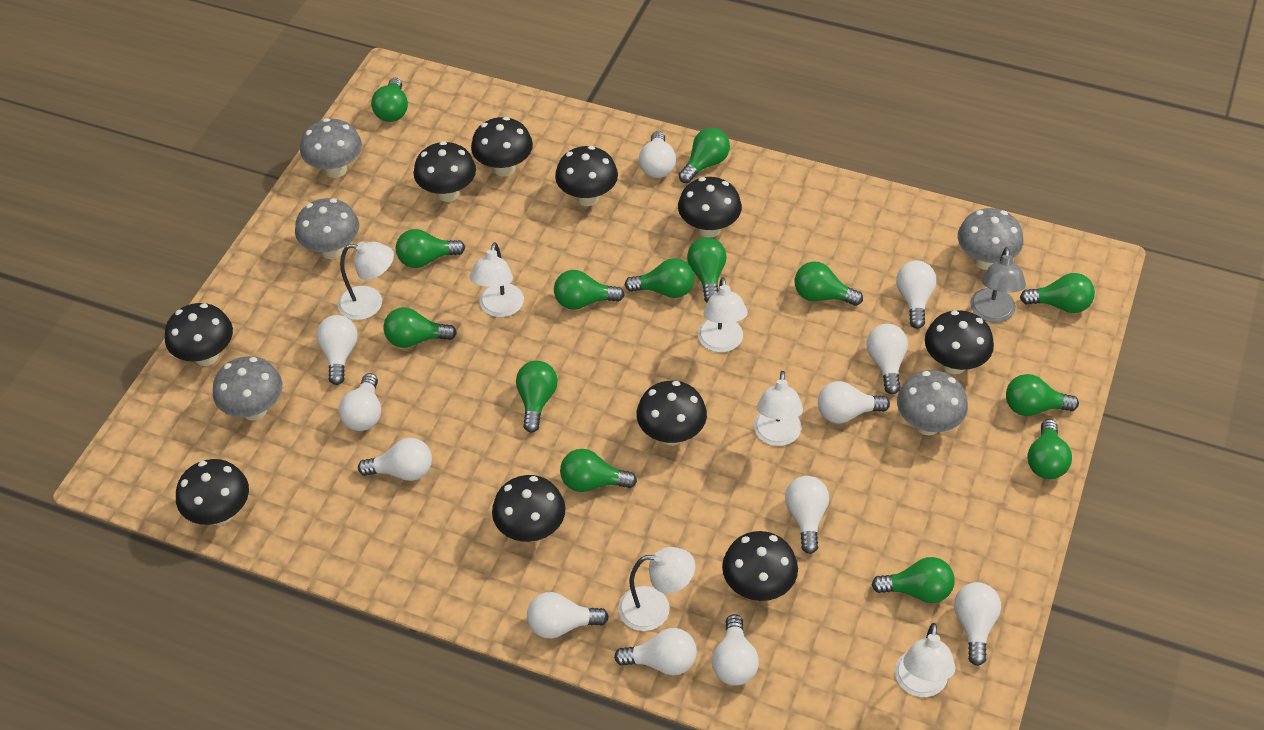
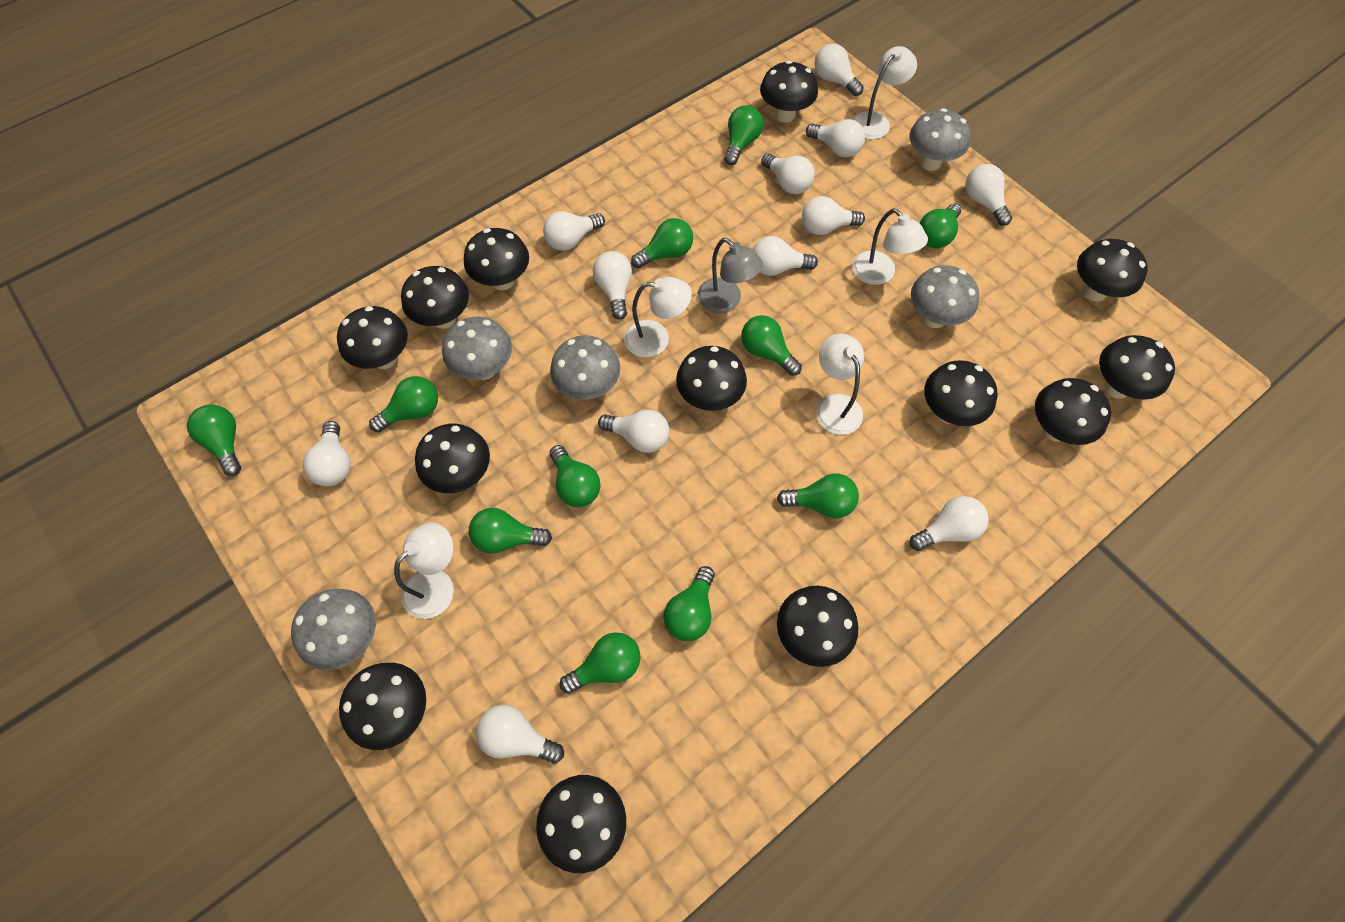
black mushroom: [165,303,233,366] [176,459,249,526] [413,141,476,202] [471,117,533,177] [492,475,566,542] [555,146,618,206] [636,381,707,446] [678,177,742,238] [722,531,798,601] [925,310,994,374] = 10 -> [337,306,408,369] [339,663,426,750] [401,266,469,329] [415,424,490,493] [464,228,529,290] [536,775,626,873] [676,346,747,411] [760,61,818,122] [777,586,858,667] [924,360,997,426] [1035,378,1111,445] [1077,239,1148,301] [1099,335,1175,400] = 13
green light bulb: [371,78,408,122] [384,307,457,348] [396,229,465,268] [516,361,557,433] [554,270,625,310] [560,449,637,492] [625,258,695,298] [679,128,730,183] [687,237,727,302] [795,262,863,306] [872,557,955,603] [1006,374,1079,416] [1020,273,1095,313] [1027,419,1072,479] = 14 -> [187,405,241,476] [369,376,438,433] [469,508,552,554] [550,445,601,507] [560,632,641,694] [631,218,693,269] [664,566,715,641] [724,105,763,165] [741,315,802,376] [777,474,859,518] [920,204,961,248] = 11
white lamp: [338,241,394,320] [470,242,524,317] [618,547,695,631] [698,277,748,352] [754,371,803,446] [895,623,956,697] = 6 -> [394,523,454,619] [624,277,692,357] [816,334,864,435] [852,46,917,140] [852,208,928,285] = 5

